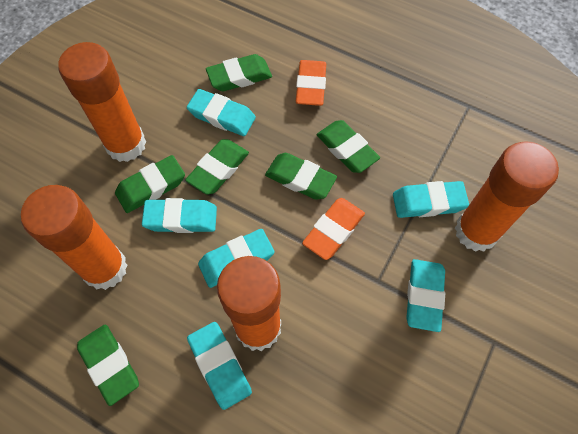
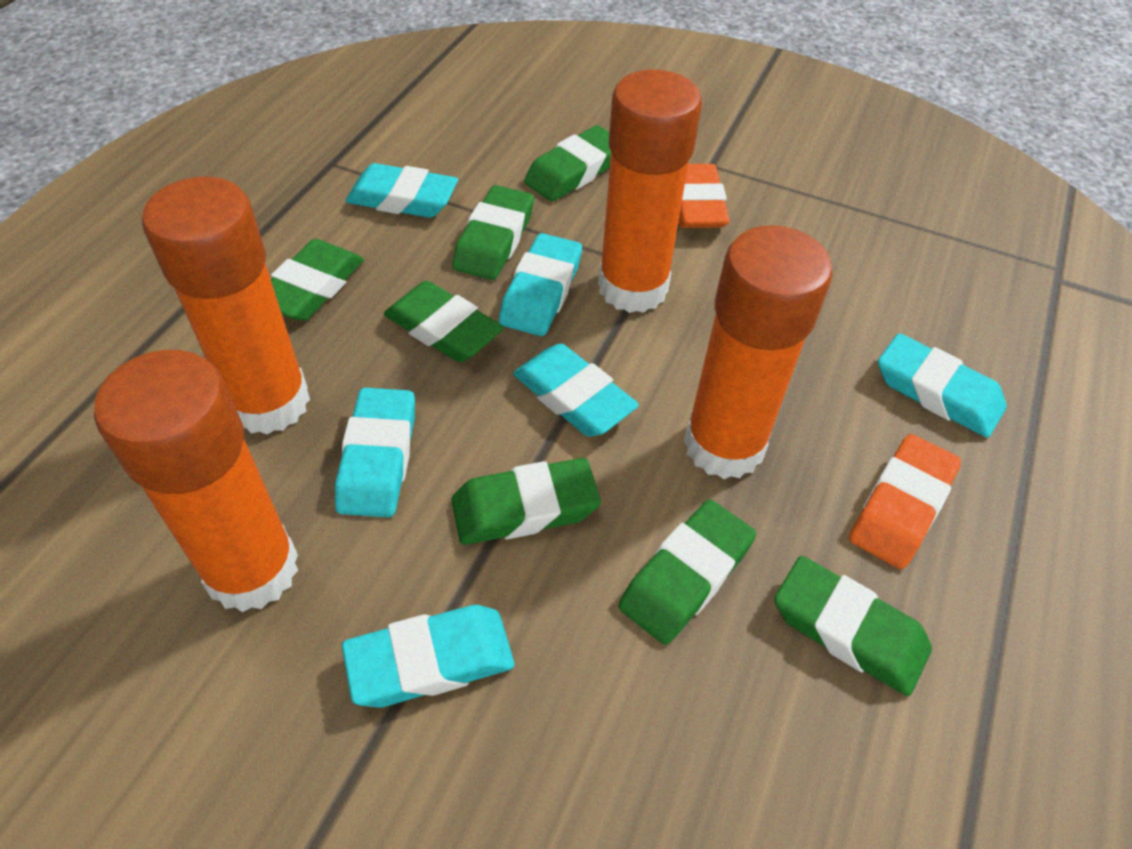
green eraser: [77,324,139,406] [115,155,185,213] [185,139,249,195] [206,54,272,91] [265,153,337,200] [317,120,380,173] = 6 -> [271,239,364,321] [384,281,504,362] [451,458,601,545] [452,185,534,280] [524,125,611,201] [618,499,756,645] [774,556,932,696] = 7

